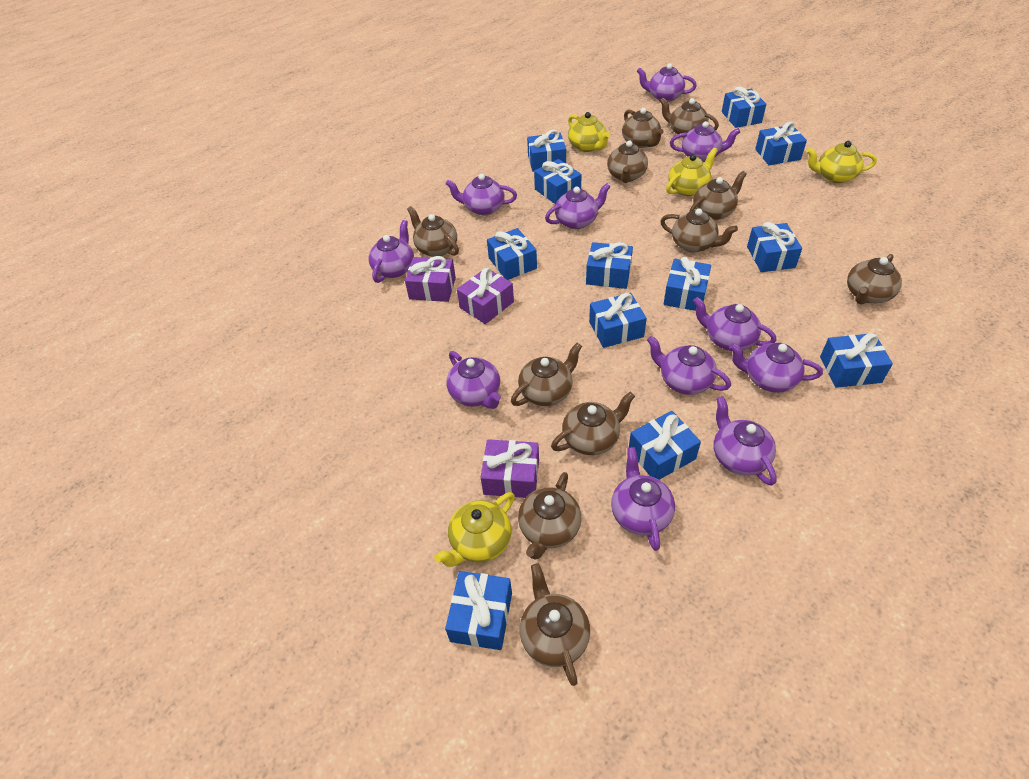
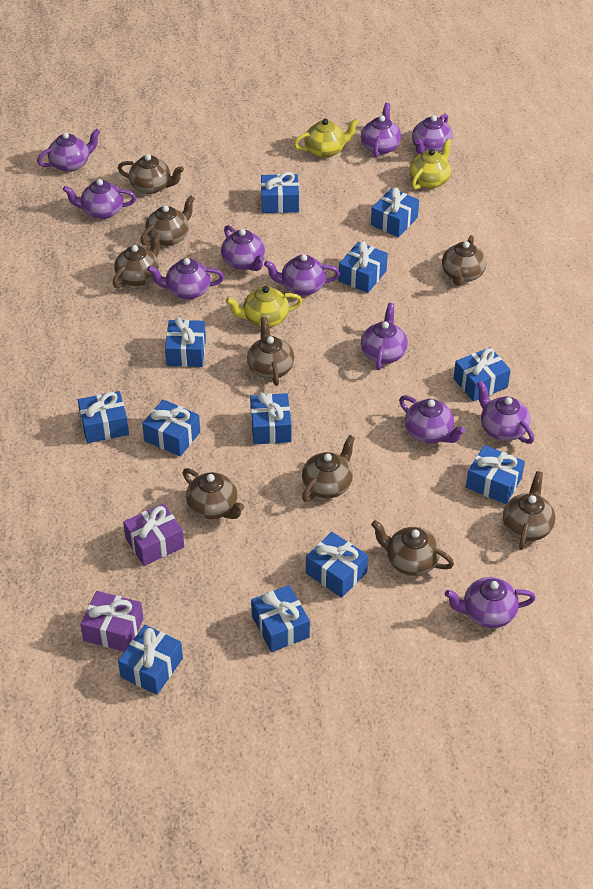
brown teapot: [407,206,459,257] [511,343,582,406] [518,472,581,560] [520,563,590,686] [551,392,635,455] [607,139,648,183] [622,108,664,148] [660,98,719,138] [660,208,738,252] [690,171,747,220] [847,254,902,305] = 11 -> [113,232,161,288] [118,154,184,194] [141,195,195,246] [183,468,244,519] [247,317,294,386] [302,435,355,502] [371,520,454,576] [442,235,486,286] [503,471,555,550] = 9
purple gift: [405,256,456,302] [457,268,514,324] [480,439,539,498] = 3 -> [80,591,144,652] [123,503,184,566] = 2
yellow teapot: [434,492,515,567] [568,112,610,152] [666,148,718,196] [806,141,877,183] = 4 -> [226,286,302,327] [294,119,359,158] [410,138,452,190] = 3

